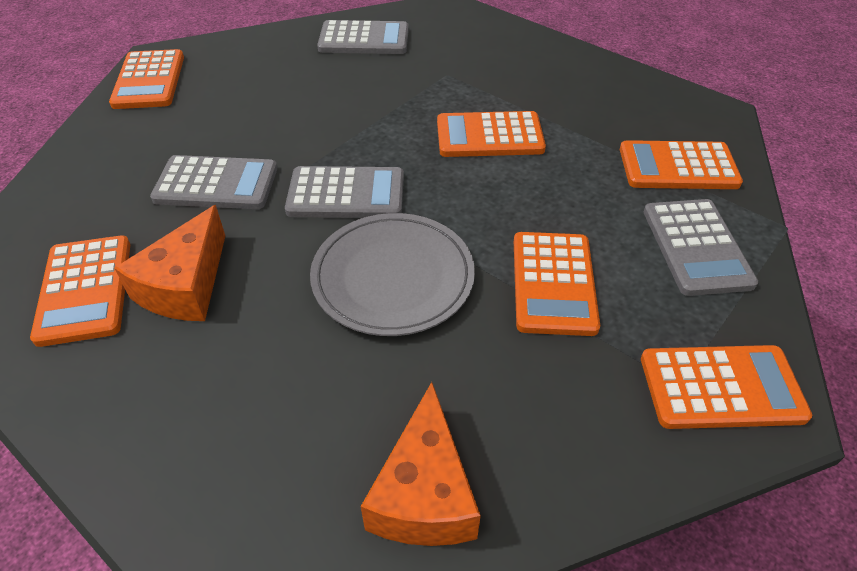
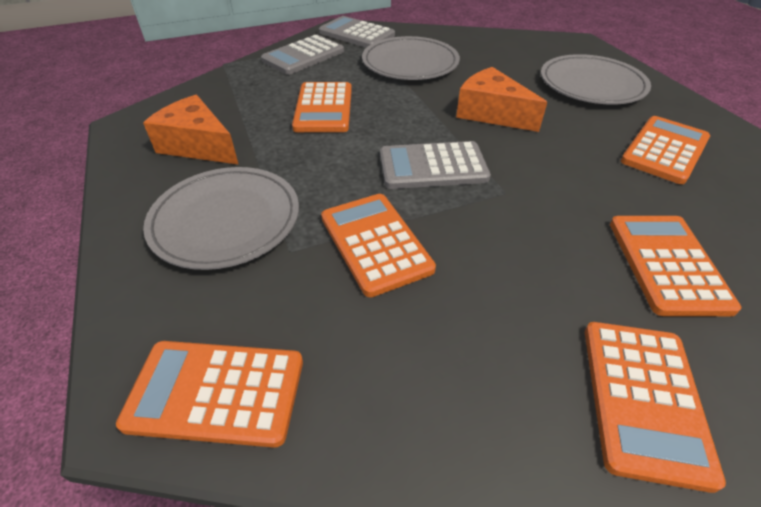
grey calculator: [150,155,277,209] [285,166,404,218] [317,20,409,54] [644,199,758,296] = 4 -> [261,34,344,75] [319,16,395,48] [380,141,491,189] = 3
grey plate: [310,213,475,336] = 1 -> [143,167,299,270] [362,36,460,80] [541,54,651,105] = 3

